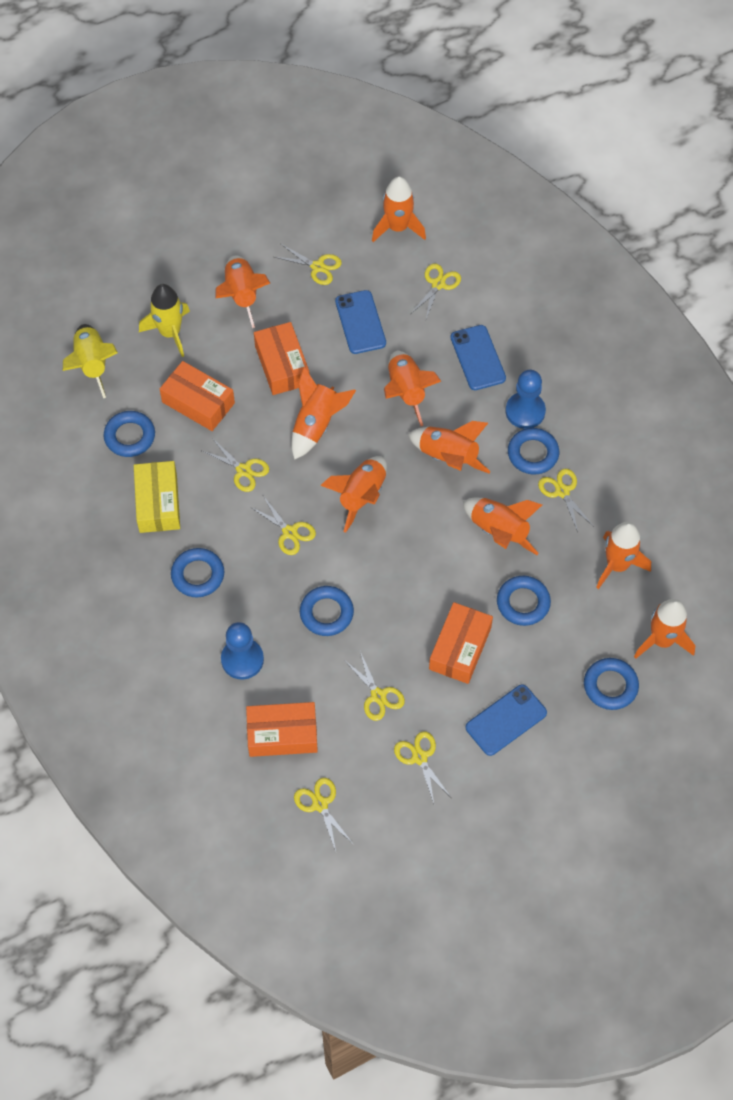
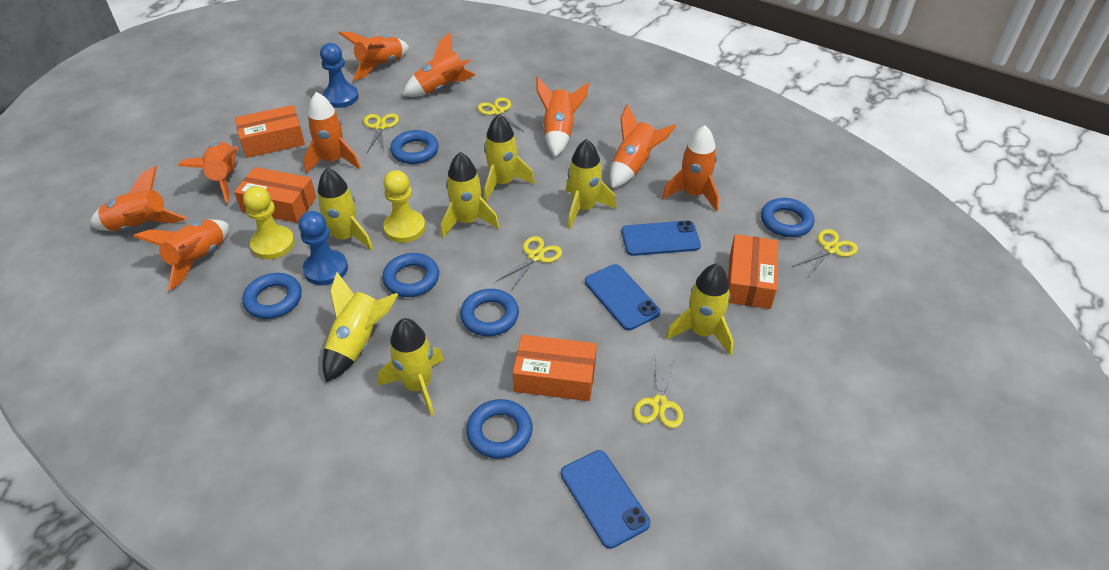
yellow box: [134,461,180,533] = 1 -> none = 0
yellow pawn: none = 0 -> [243,186,295,259] [383,170,426,243] = 2
yellow rocket: [63,324,118,398] [139,284,190,357] = 2 -> [318,168,373,250] [323,272,398,382] [378,318,444,416] [441,152,499,238] [484,114,535,202] [566,139,617,229] [666,264,733,355] = 7
yellow scissors: [202,438,269,492] [250,496,316,555] [274,244,342,285] [294,778,354,851] [344,651,405,721] [394,731,451,804] [412,264,461,319] [538,469,594,532] = 8 -> [363,114,399,153] [477,97,524,132] [497,236,562,289] [633,357,683,428] [792,229,858,277] = 5

